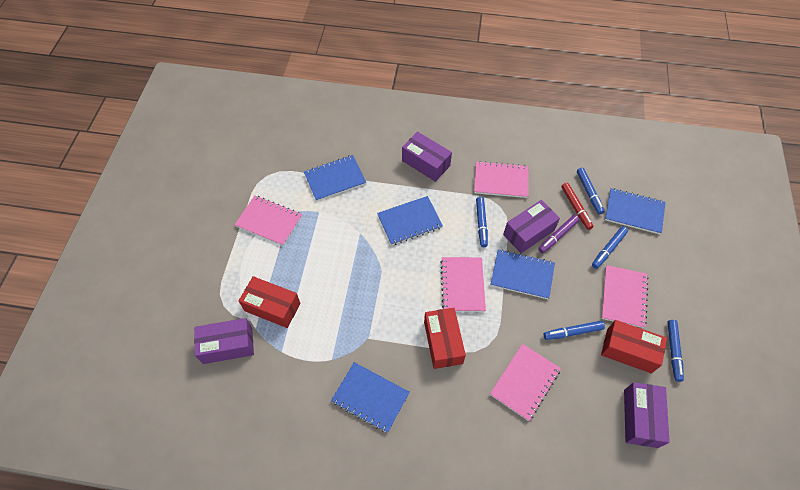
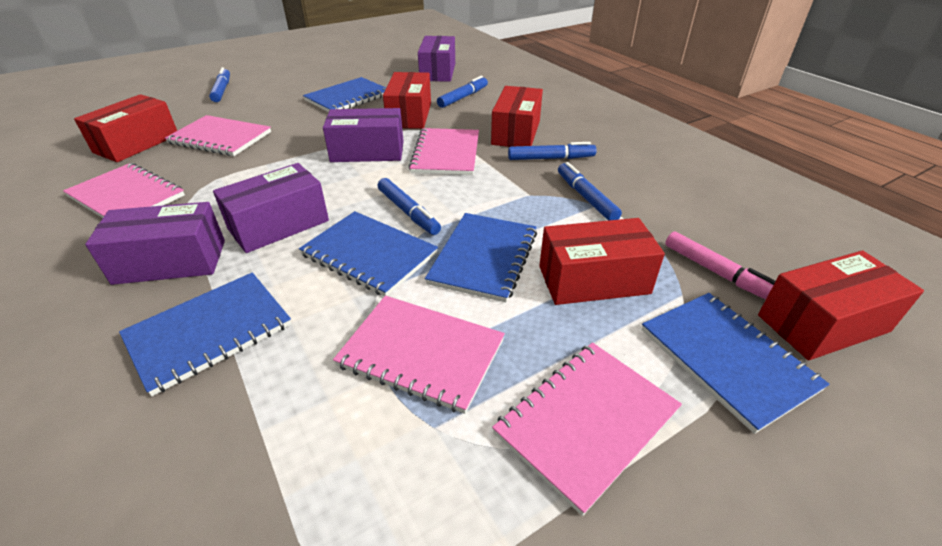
pink marker: none = 0 -> [665,232,776,300] = 1
purple marker: [538,215,579,253] = 1 -> none = 0
red box: [239,276,301,328] [424,308,466,369] [601,320,667,373] = 3 -> [74,94,177,162] [383,72,431,129] [491,86,543,147] [539,218,665,305] [758,250,924,360] = 5
red marker: [561,183,594,230] = 1 -> none = 0

